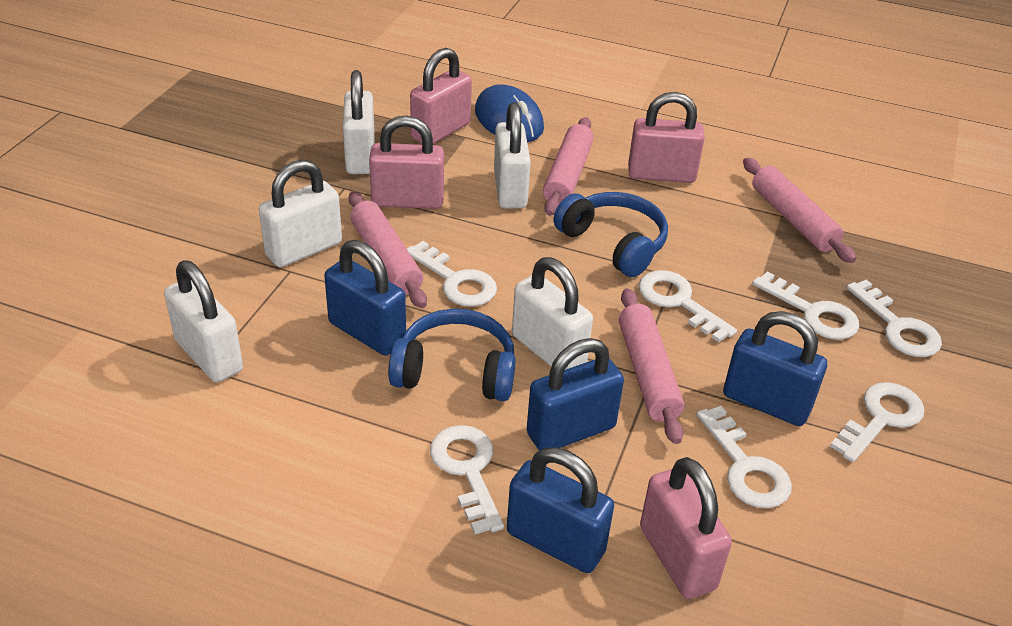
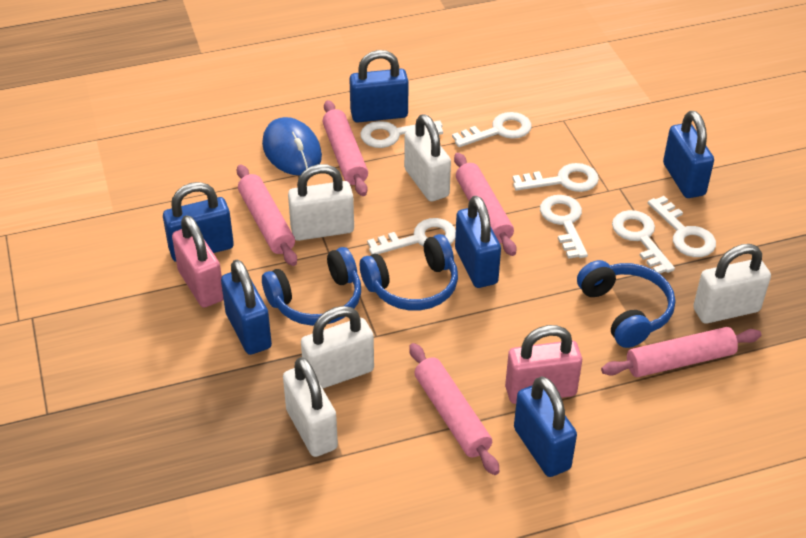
blue headphones: [388,309,516,401] [554,192,668,277] = 2 -> [262,247,361,326] [360,234,458,311] [577,260,675,348] = 3
blue padlock: [324,240,406,356] [507,447,614,573] [527,338,624,451] [723,311,827,426] = 4 -> [163,182,234,262] [221,260,272,355] [349,50,409,122] [455,196,501,288] [514,376,577,477] [663,111,714,198] = 6
pink padlock: [369,115,444,209] [410,48,472,144] [628,92,705,183] [640,457,732,599] = 4 -> [172,215,224,308] [505,325,582,404] = 2
pink rolling pin: [349,191,427,308] [543,117,594,216] [619,288,684,444] [743,158,856,263] = 4 -> [237,164,297,266] [322,100,368,196] [409,343,499,475] [454,153,517,256] [601,327,761,377] = 5

